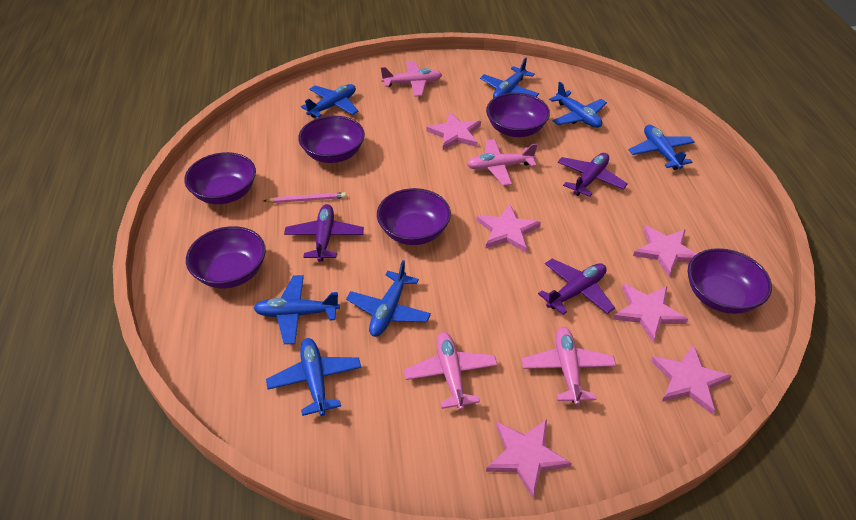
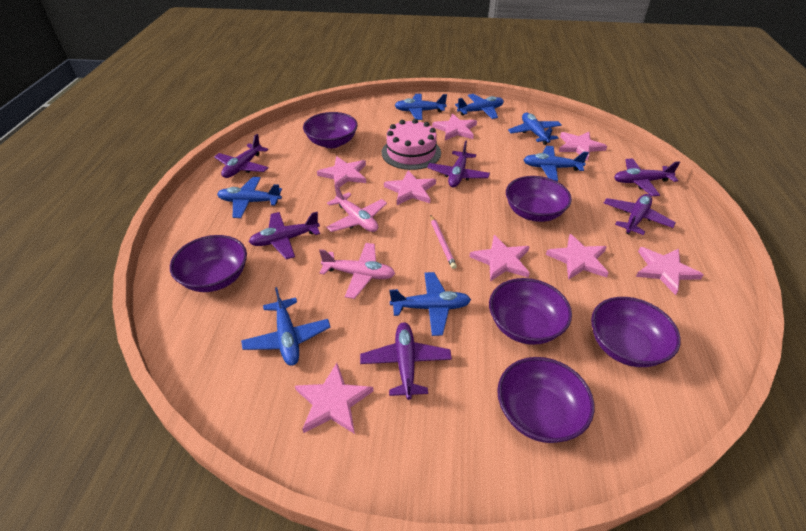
pink cake: none = 0 -> [382,119,441,170] = 1
pink plane: [381,61,442,97] [404,332,498,410] [467,139,537,186] [522,327,616,405] = 4 -> [319,243,395,299] [326,184,387,232] = 2
pink star: [427,112,481,150] [477,204,541,252] [486,419,572,498] [613,284,688,342] [633,225,697,277] [651,345,732,415] = 6 -> [295,363,373,434] [317,156,366,187] [384,170,436,205] [432,114,477,140] [469,235,530,282] [546,234,609,280] [559,132,607,161] [636,247,703,295] = 8
purple plane: [284,204,364,262] [538,259,615,315] [558,153,628,197] = 3 -> [214,134,269,178] [249,212,320,259] [360,322,452,400] [427,140,490,187] [604,194,676,235] [614,158,680,196] = 6

